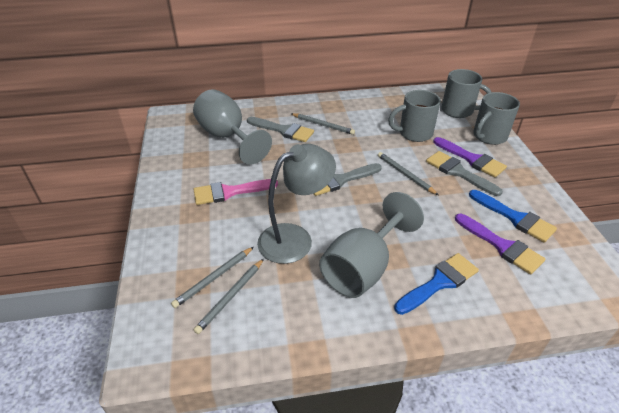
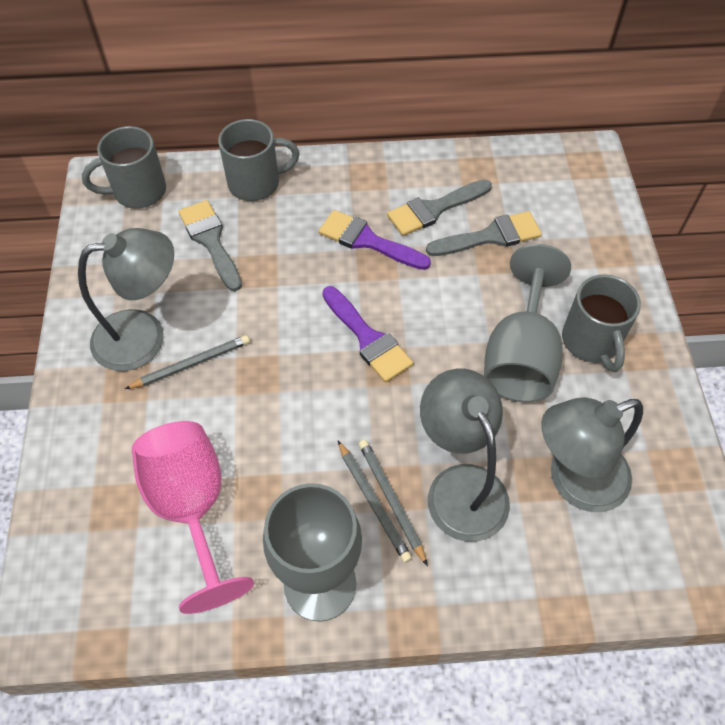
blue brush: [394,253,479,315] [469,190,557,243] = 2 -> none = 0
grey lamp: [257,144,336,264] = 1 -> [78,228,174,371] [420,369,510,542] [541,398,643,512] = 3
grey pencil: [171,247,254,308] [193,259,264,334] [291,113,355,135] [378,152,438,195] = 4 -> [125,335,250,389] [338,441,412,563] [359,440,428,566] = 3
pink brush: [194,179,278,205] = 1 -> none = 0
pink goblet: none = 0 -> [132,421,254,614] = 1

